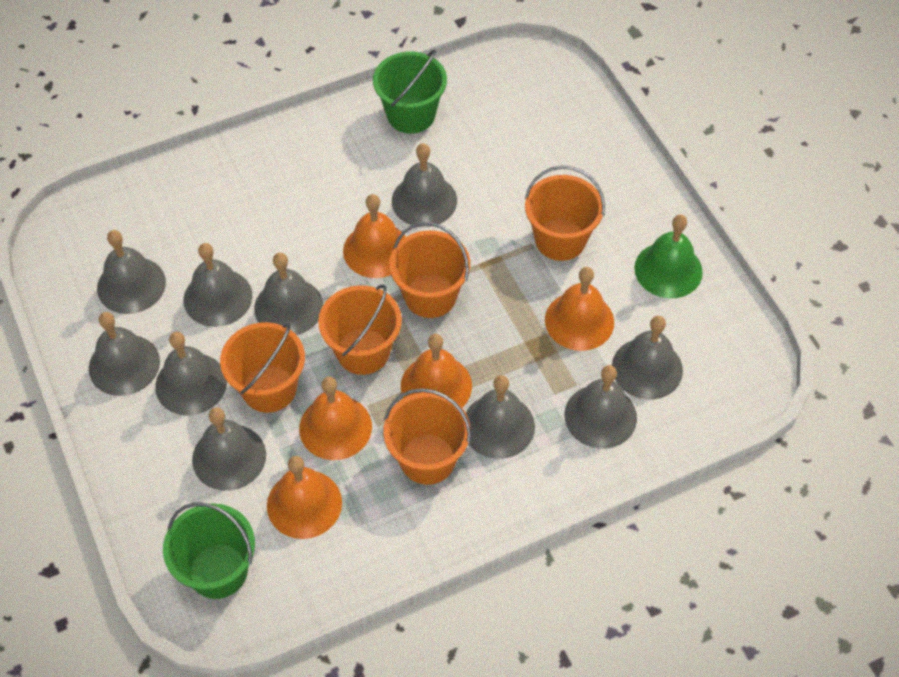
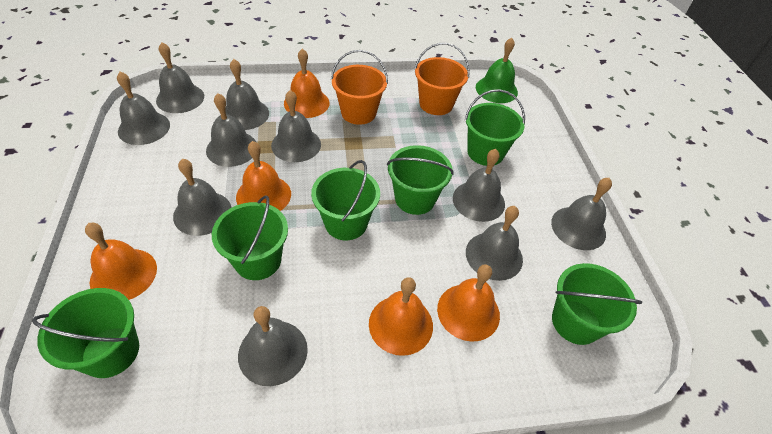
green bucket: [163,503,255,599] [373,50,447,134] = 2 -> [32,288,139,378] [212,196,288,280] [311,160,380,240] [387,145,454,215] [465,89,525,166] [552,263,642,345] = 6
orange bucket: [220,322,305,413] [318,284,402,375] [383,388,471,485] [389,222,470,318] [525,166,605,261] = 5 -> [331,50,388,125] [414,43,470,115] = 2

